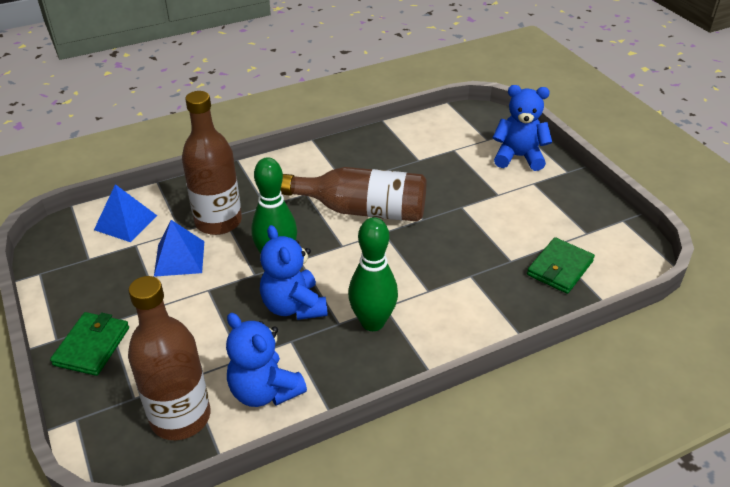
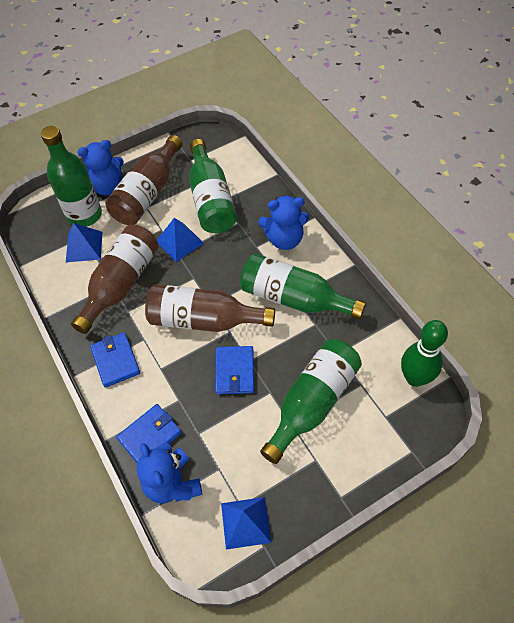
blue pyramid: [94,184,157,242] [154,220,204,277] = 2 -> [66,223,102,262] [157,218,204,262] [221,497,271,550] = 3
blue wallet: none = 0 -> [90,332,140,388] [116,404,182,463] [215,346,254,394] = 3
green bottle: none = 0 -> [41,126,102,227] [189,139,237,233] [240,253,366,320] [260,339,362,464] = 4
green bowling pin: [251,157,297,254] [348,217,398,331] = 2 -> [401,320,448,387] = 1
green wallet: [50,312,129,376] [527,237,595,294] = 2 -> none = 0

